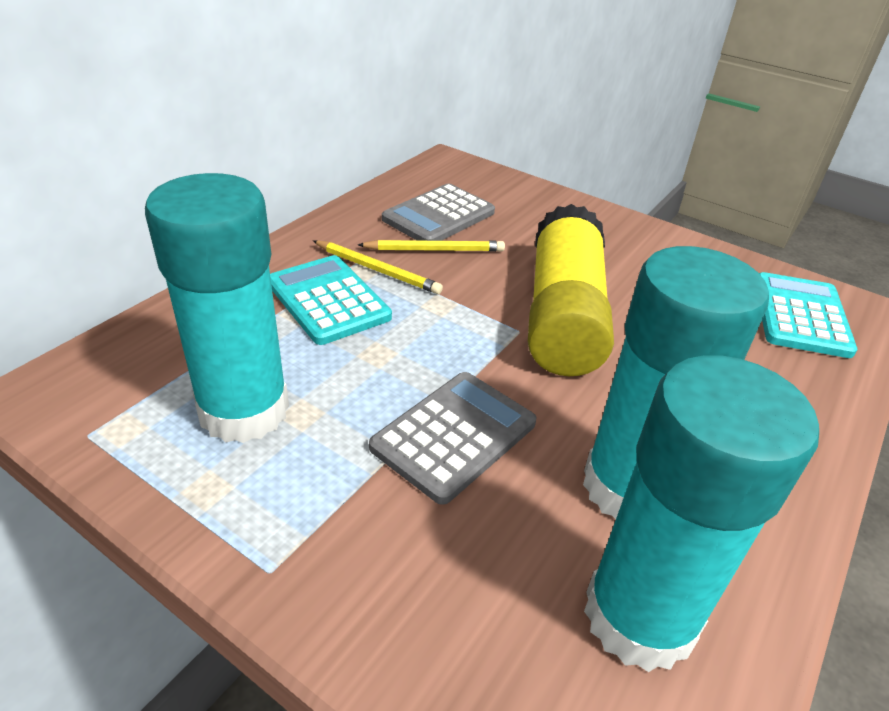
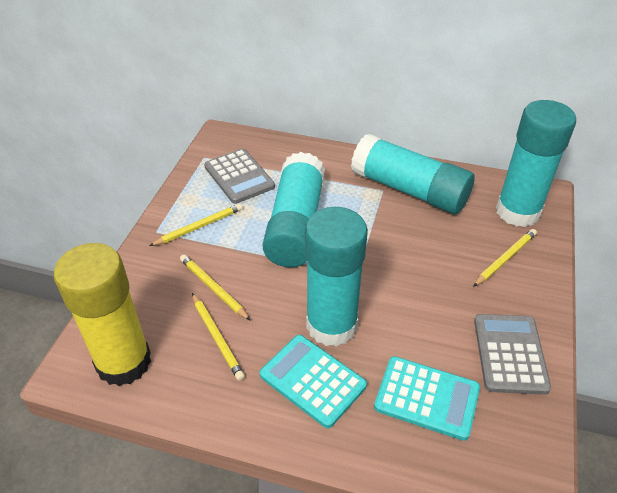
turquoise glue stick: [145,173,289,443] [583,246,769,519] [584,355,819,672] = 3 -> [262,152,325,267] [305,207,368,347] [351,134,475,214] [496,100,576,227] = 4
yellow pencil: [313,240,443,294] [358,240,505,252] = 2 -> [149,204,242,246] [180,255,251,321] [192,293,245,381] [473,229,537,287] = 4

